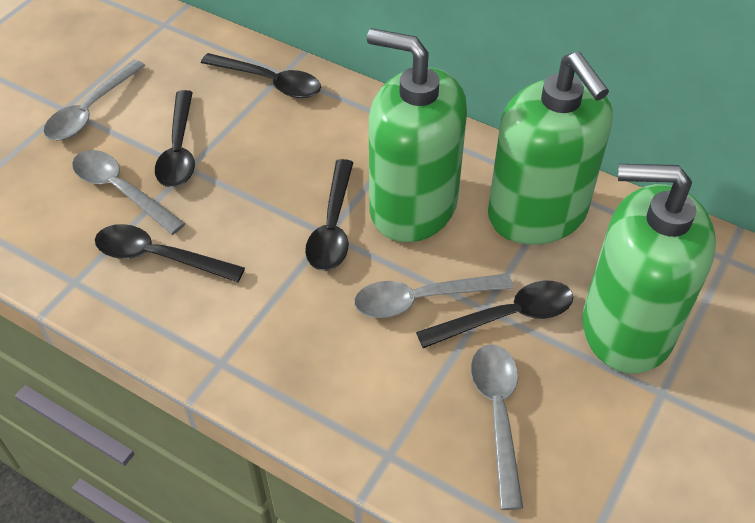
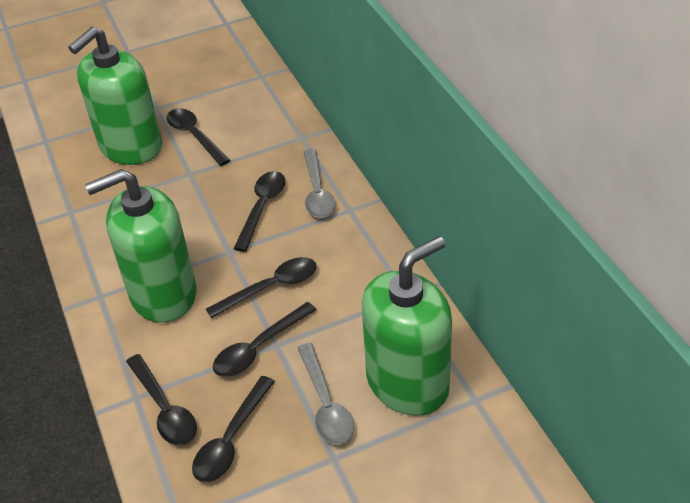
black spoon: [95,224,245,282] [155,90,195,187] [201,53,321,98] [305,159,353,271] [416,281,573,348] = 5 -> [126,354,197,445] [167,108,230,166] [192,376,275,482] [206,257,317,318] [213,302,316,377] [234,171,285,252] = 6
grey spoon: [44,60,145,140] [72,150,185,235] [354,273,513,318] [471,344,523,510] = 4 -> [297,343,354,445] [304,149,336,218] = 2

